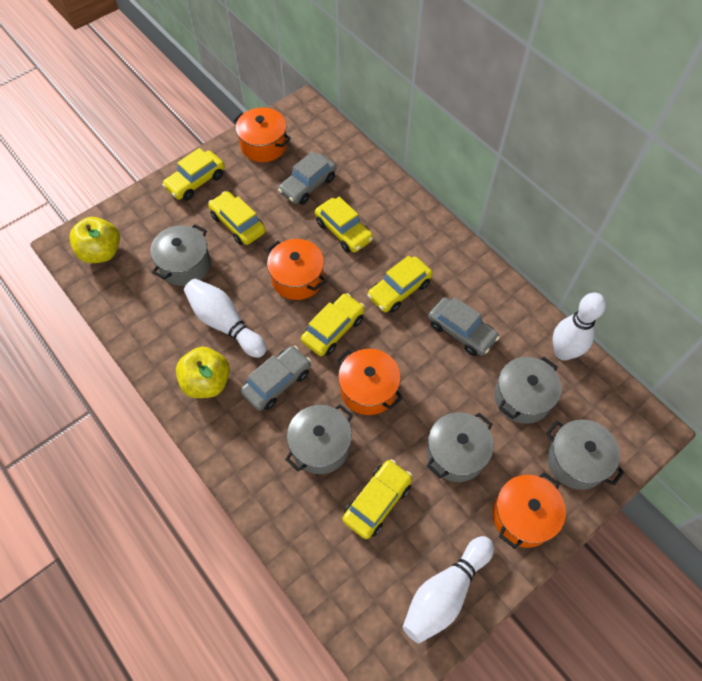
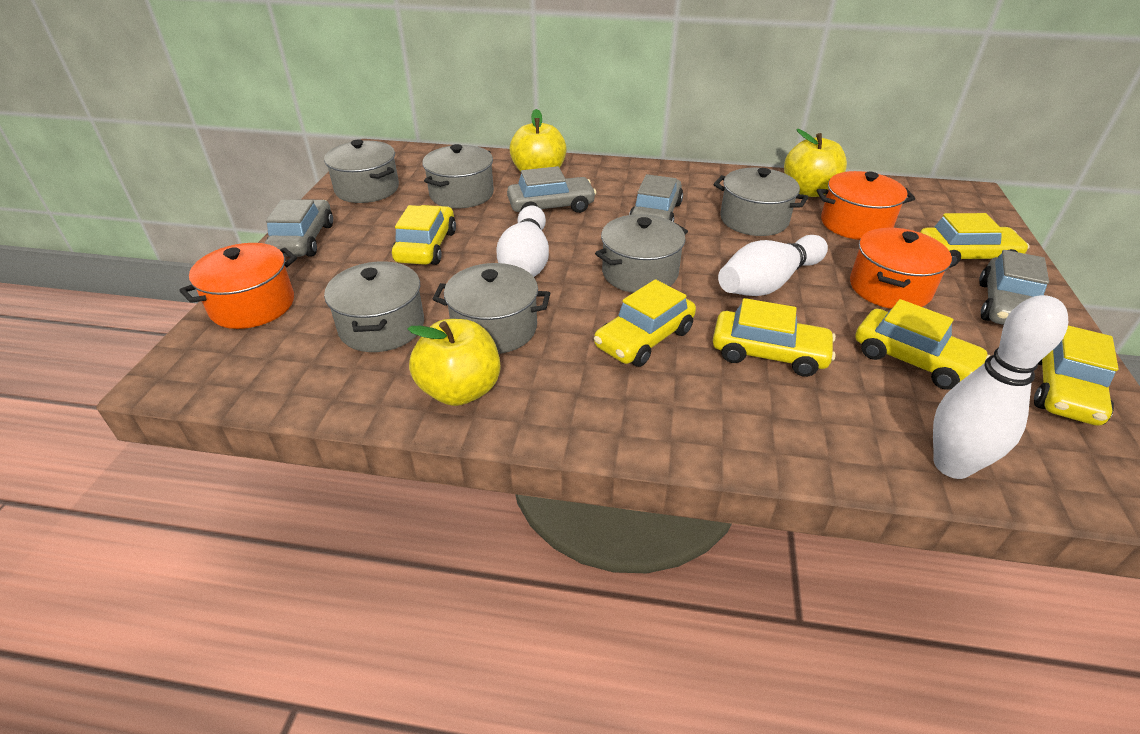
grey car: [240,346,311,411] [278,151,337,205] [428,297,500,356] = 3 -> [265,199,333,257] [507,166,596,213] [629,174,683,222] [979,250,1049,325] = 4
grey pot: [151,224,211,286] [285,404,353,474] [427,412,494,482] [494,357,562,424] [546,419,624,490] = 5 -> [324,140,399,203] [324,261,424,352] [423,144,494,208] [433,263,550,354] [595,214,688,293] [713,168,809,236] = 6
orange pot: [233,108,291,162] [267,239,326,300] [337,349,403,415] [493,472,566,549] = 4 -> [179,243,297,329] [816,171,915,240] [850,228,952,309] = 3
yellow apple: [69,217,120,263] [176,347,230,398] = 2 -> [408,319,500,406] [509,109,567,172] [784,129,847,197] = 3

